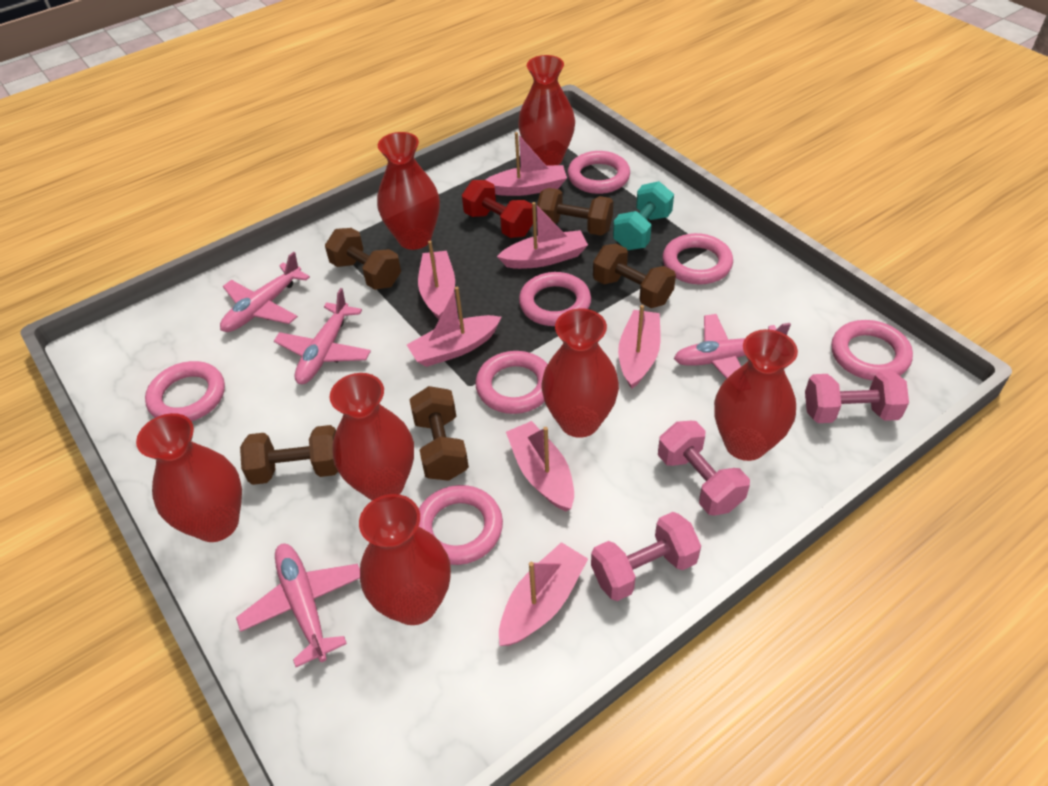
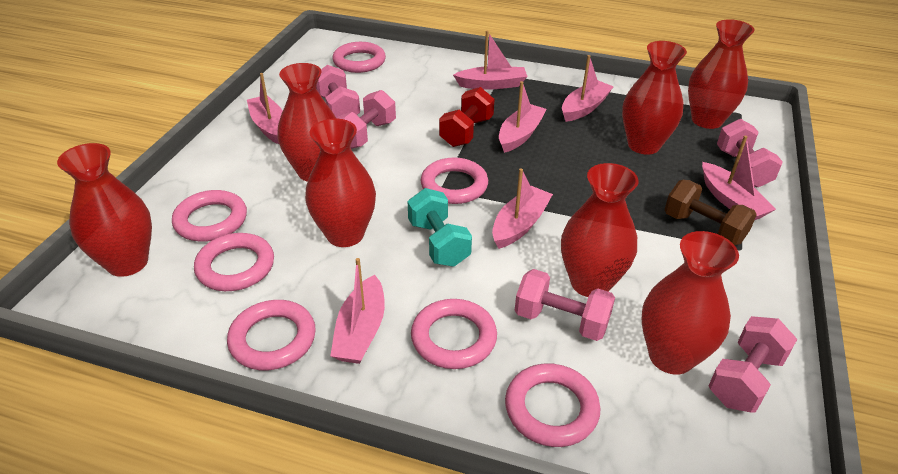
brown dumbbell: [240,425,338,485] [325,228,401,290] [409,386,469,481] [536,188,613,236] [593,244,676,308] = 5 -> [665,180,757,245] = 1
pink dumbbell: [591,512,701,601] [658,421,750,516] [805,371,909,423] = 3 -> [316,65,360,118] [337,90,396,149] [515,269,615,341] [709,316,797,413] [717,119,783,188] = 5
pink plane: [220,252,310,332] [236,544,360,667] [274,288,371,384] [674,314,791,379] = 4 -> none = 0

